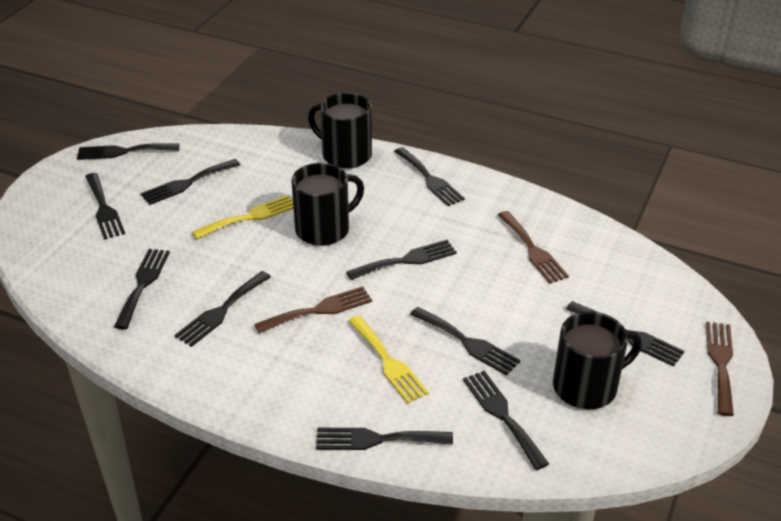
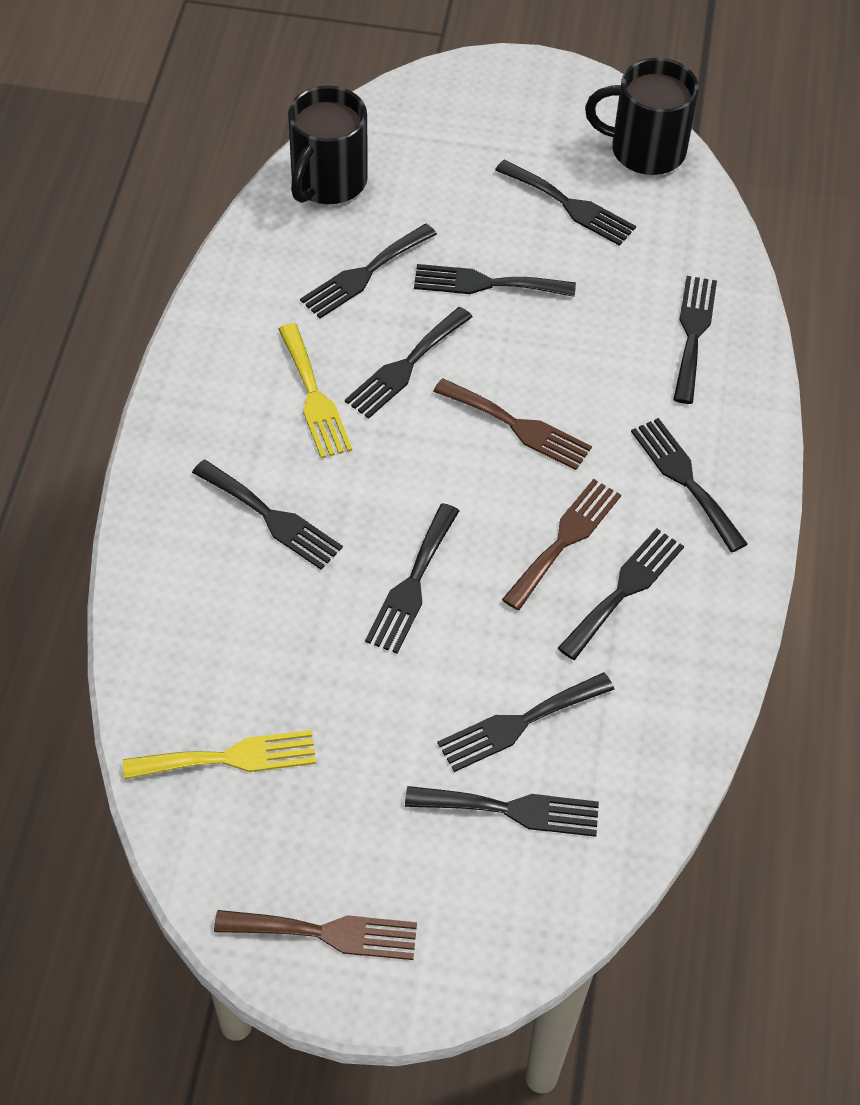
black mug: [292,163,364,246] [308,93,372,169] [553,311,642,409] = 3 -> [288,86,368,204] [585,58,699,175] = 2

